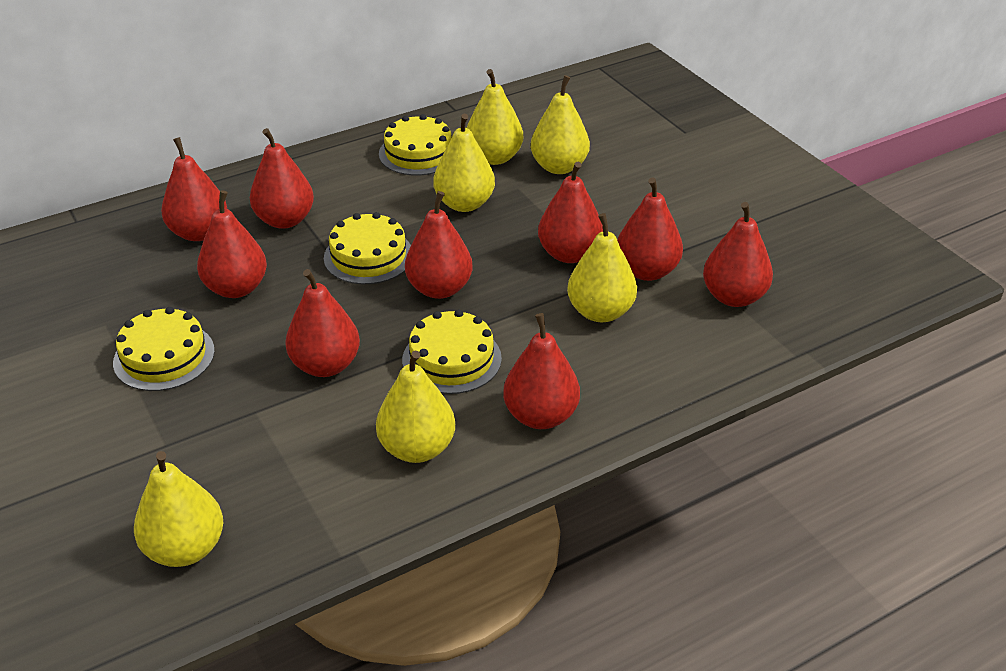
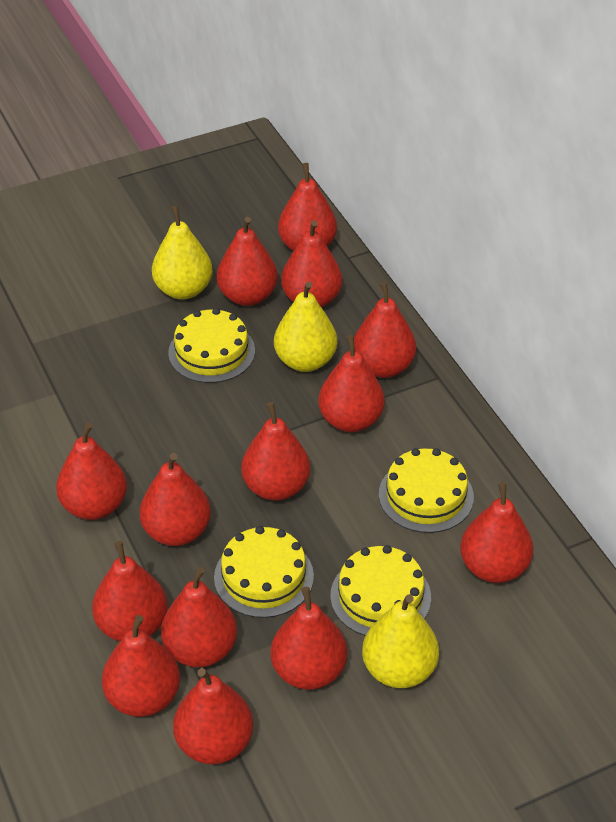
red pear: [161,137,227,241] [197,190,267,298] [250,128,314,229] [285,269,360,377] [405,191,473,299] [503,313,580,429] [538,162,603,263] [617,177,683,281] [703,202,773,307] = 9 -> [56,423,127,520] [92,541,168,641] [102,615,180,717] [140,453,211,546] [161,567,237,667] [173,668,253,764] [217,217,278,306] [241,402,310,501] [271,587,347,690] [278,163,337,251] [281,220,342,307] [318,335,385,432] [354,282,416,378] [460,482,534,583] = 14
yellow pear: [134,451,223,567] [376,350,455,463] [433,114,495,212] [467,69,523,165] [531,75,590,174] [567,213,637,322] = 6 -> [152,206,213,299] [274,282,337,372] [362,594,439,688] = 3

